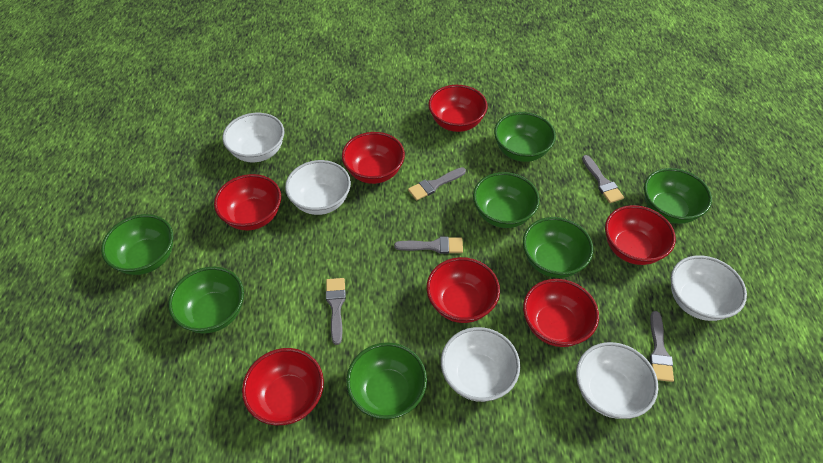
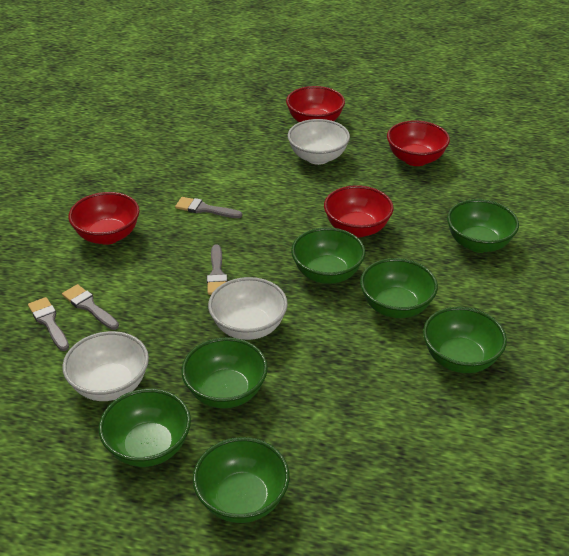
grey brush: [326,278,346,345] [394,236,463,254] [408,167,466,201] [582,155,624,203] [650,311,674,382] = 5 -> [28,297,69,351] [62,284,119,330] [175,197,242,218] [207,244,227,295] = 4
red bowl: [214,174,281,231] [242,348,324,425] [342,132,405,184] [426,257,500,323] [428,85,487,132] [523,279,599,347] [605,205,676,265] = 7 -> [69,192,140,245] [286,86,345,122] [324,185,394,238] [387,120,450,166] = 4
white bowl: [222,113,285,162] [285,160,351,215] [441,327,520,402] [576,342,658,419] [671,255,747,321] = 5 -> [62,331,149,401] [208,277,288,340] [288,119,350,165] = 3

